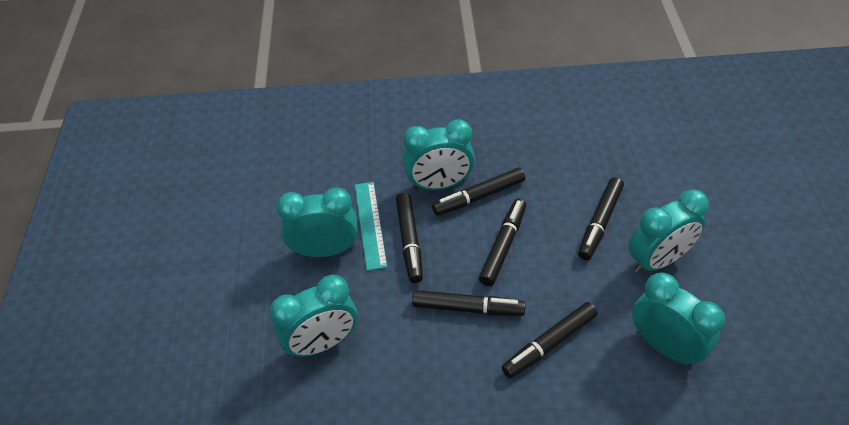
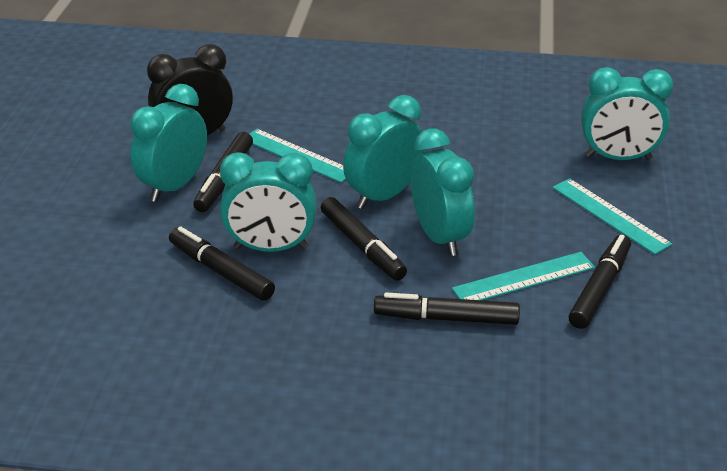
black clock: none = 0 -> [147,44,233,135] = 1
black marker: [396,193,423,283] [412,290,526,316] [432,167,525,216] [479,198,527,286] [502,302,597,378] [578,177,624,260] = 6 -> [169,226,275,301] [193,132,253,212] [321,197,407,281] [374,292,520,325] [569,235,631,329] = 5
turquoise ruler: [355,182,387,271] = 1 -> [249,129,346,183] [452,252,595,300] [552,178,672,254] = 3

